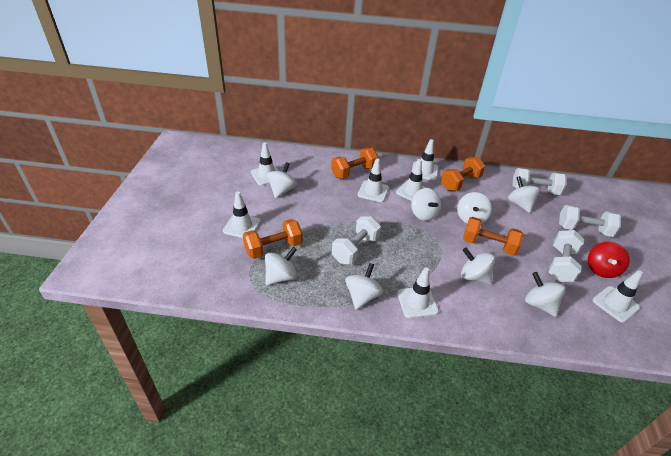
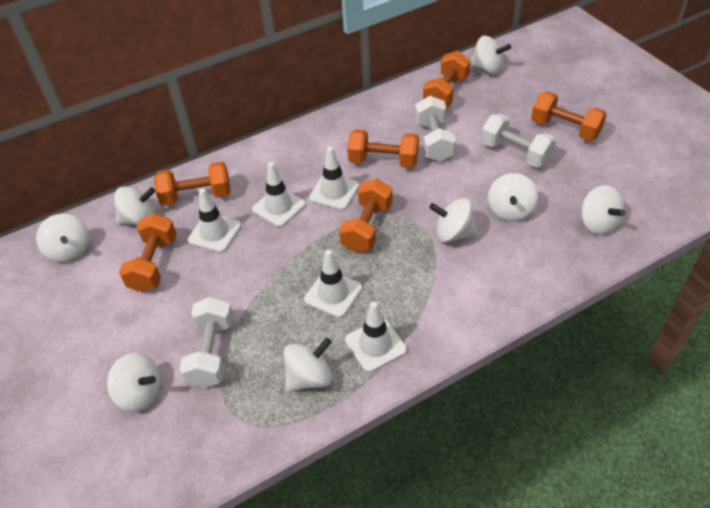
orange dumbbell: [243,219,303,259] [331,148,378,179] [441,157,485,191] [463,217,523,256] = 4 -> [119,213,177,293] [154,162,231,206] [339,179,393,253] [347,129,419,168] [423,51,471,107] [531,92,607,141] = 6
red spinning top: [588,242,630,278] = 1 -> none = 0
white dumbbell: [332,216,381,264] [513,168,566,195] [549,230,584,282] [559,205,621,237] = 4 -> [179,297,234,388] [415,96,456,162] [481,114,556,168] = 3
white traffic cone: [223,191,261,238] [251,142,279,186] [358,159,389,202] [396,159,427,201] [397,268,439,318] [412,139,439,181] [593,270,643,323] = 7 -> [188,188,241,253] [252,162,306,227] [304,250,362,318] [309,147,359,210] [345,302,407,372] = 5

